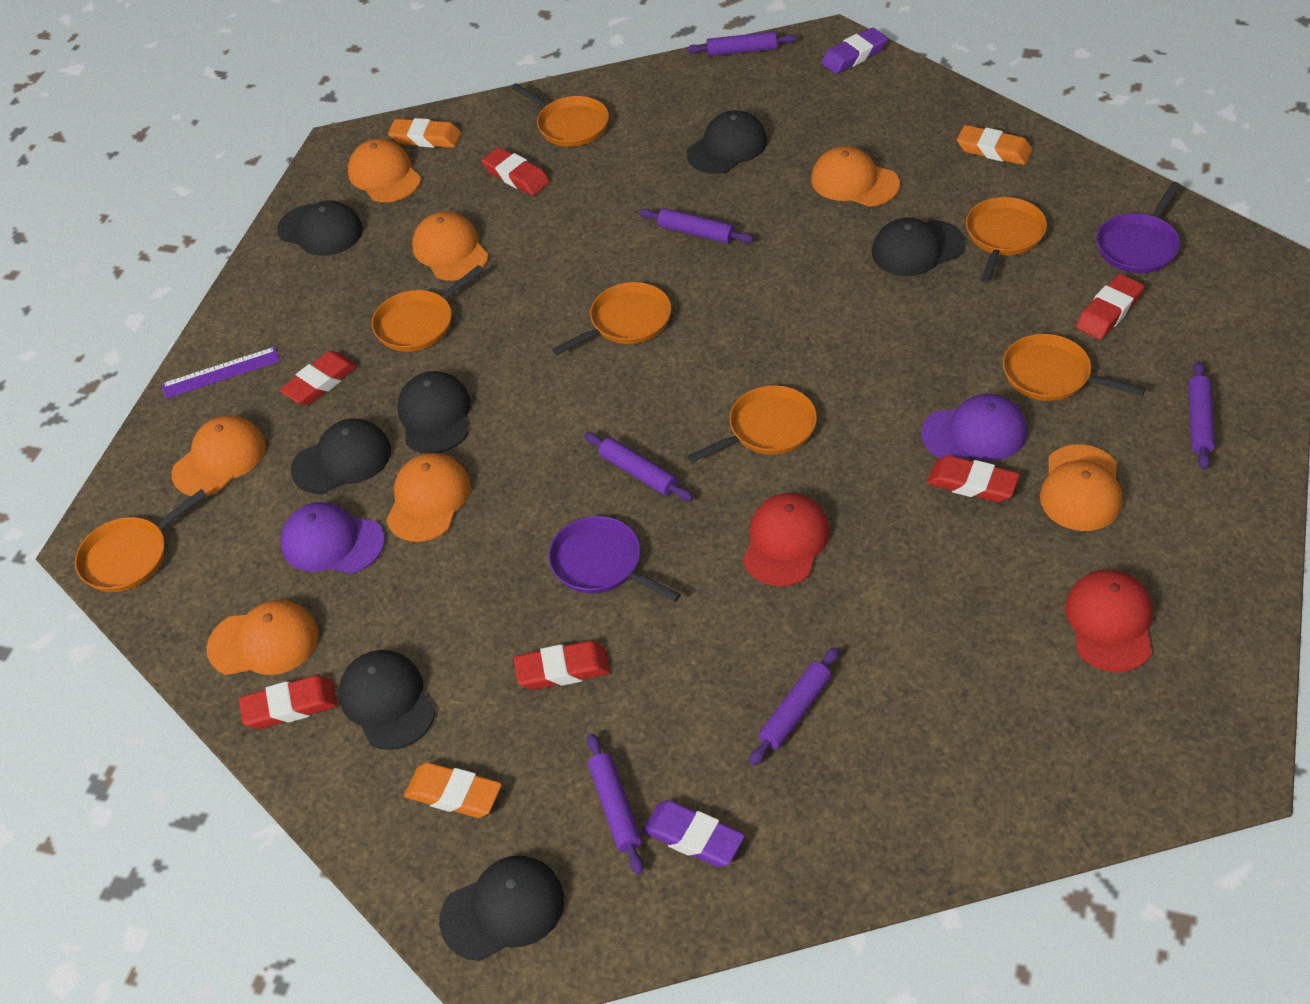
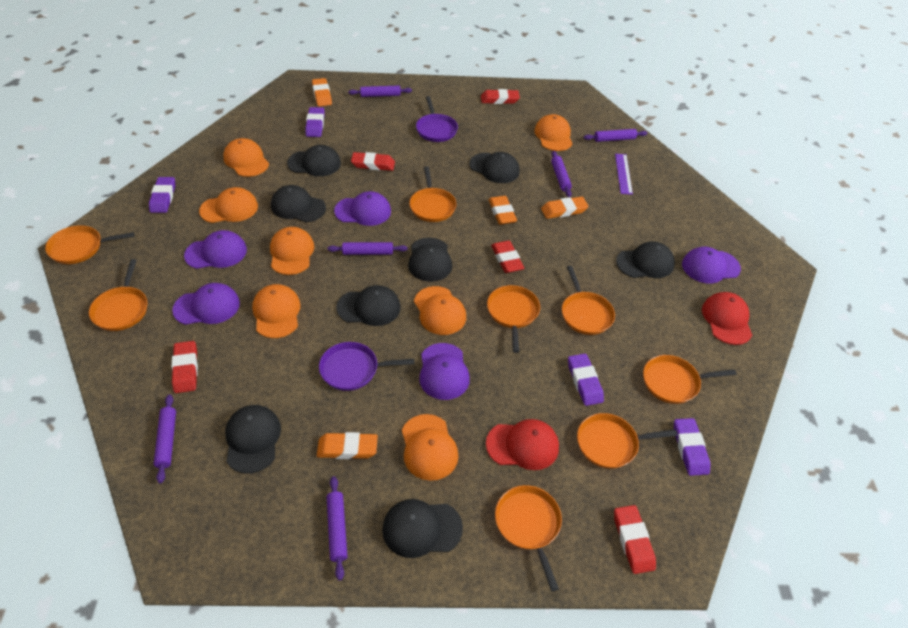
black cap: [277,201,363,256] [291,419,391,494] [339,650,436,750] [397,371,471,454] [439,856,564,961] [687,110,767,174] [872,218,965,276] = 7 -> [225,405,281,474] [271,185,326,222] [287,145,341,176] [336,285,401,326] [382,499,463,558] [408,237,452,282] [469,152,520,183] [616,241,675,278] = 8
orange eraser: [388,118,461,148] [404,762,502,818] [957,125,1032,165] = 3 -> [312,78,332,106] [317,432,378,459] [489,196,517,225] [541,197,589,219] = 4
orange pan: [75,489,207,592] [372,265,484,352] [511,83,609,147] [552,282,671,355] [687,385,817,463] [966,197,1047,283] [1003,334,1146,401] = 7 -> [45,225,134,264] [89,259,147,331] [409,166,457,222] [487,285,540,353] [495,485,562,591] [562,265,615,335] [577,413,677,469] [643,355,737,404] = 8
purple cap: [281,502,385,574] [921,394,1027,461] = 2 -> [172,283,240,325] [184,230,247,269] [334,191,391,226] [419,343,470,400] [682,247,741,284] = 5
purple eraser: [642,800,745,867] [821,28,888,74] = 2 -> [149,177,175,213] [305,107,325,137] [568,354,604,406] [674,418,710,476] = 4
red eraser: [239,675,338,729] [279,351,358,405] [482,147,550,196] [514,641,610,690] [927,455,1020,502] [1076,274,1144,339] = 6 -> [171,341,198,393] [351,152,395,171] [481,89,520,104] [491,241,524,273] [614,505,656,574] = 5

